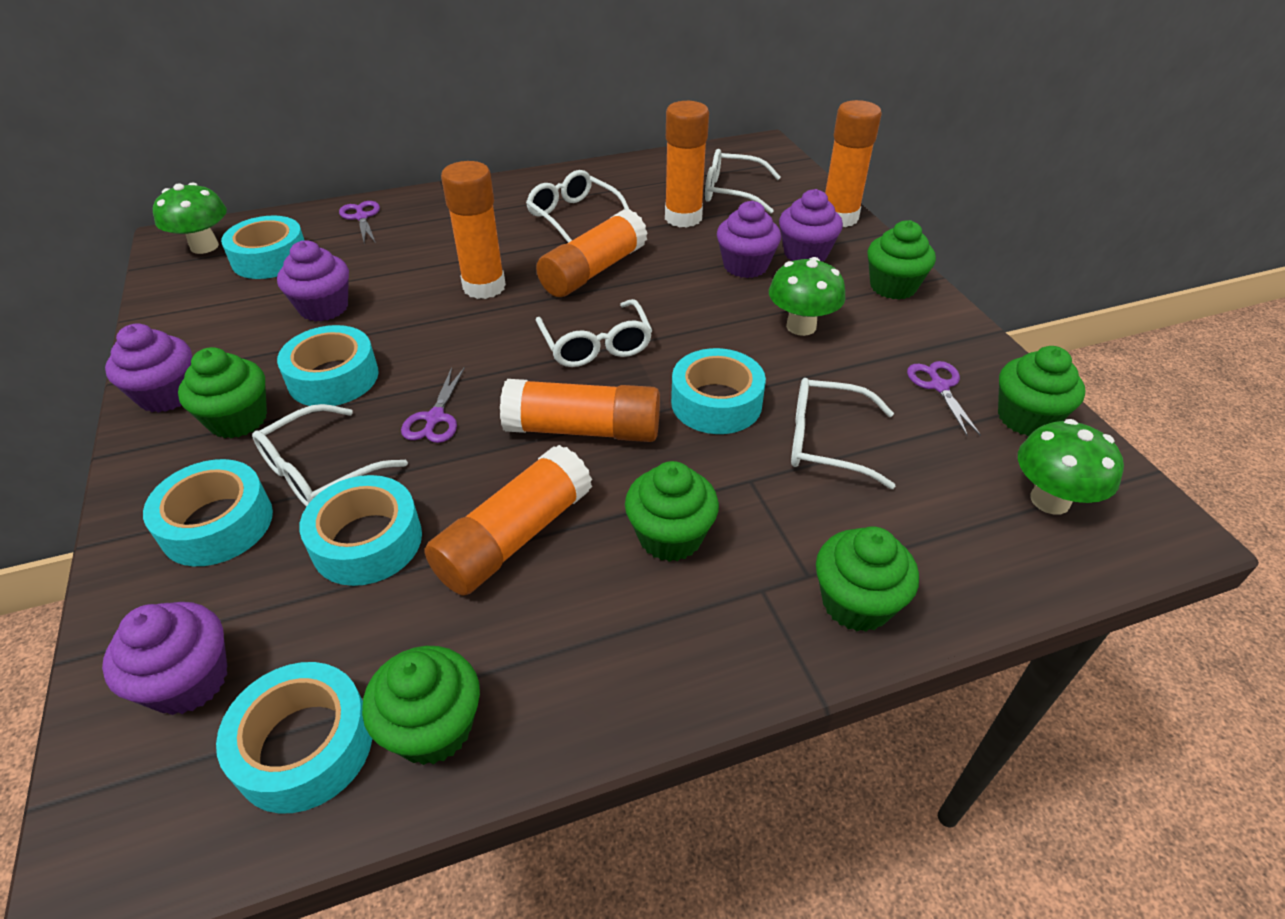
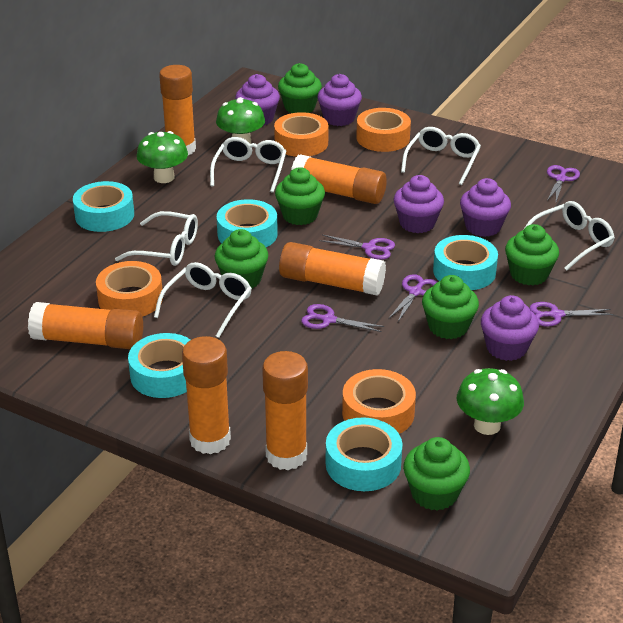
orange tape: none = 0 -> [96,261,163,317] [274,112,329,157] [342,369,416,434] [356,108,411,152] = 4
purple scissors: [339,201,380,244] [401,367,465,443] [907,361,981,437] = 3 -> [301,304,384,332] [319,235,395,260] [388,274,437,322] [530,302,613,327] [547,165,580,202] = 5
turquoise tape: [143,459,273,566] [216,662,372,814] [221,216,305,279] [277,325,379,406] [299,475,422,586] [671,348,766,434] = 6 -> [73,181,134,232] [128,333,191,398] [217,199,278,247] [326,417,402,491] [433,235,498,290] = 5

